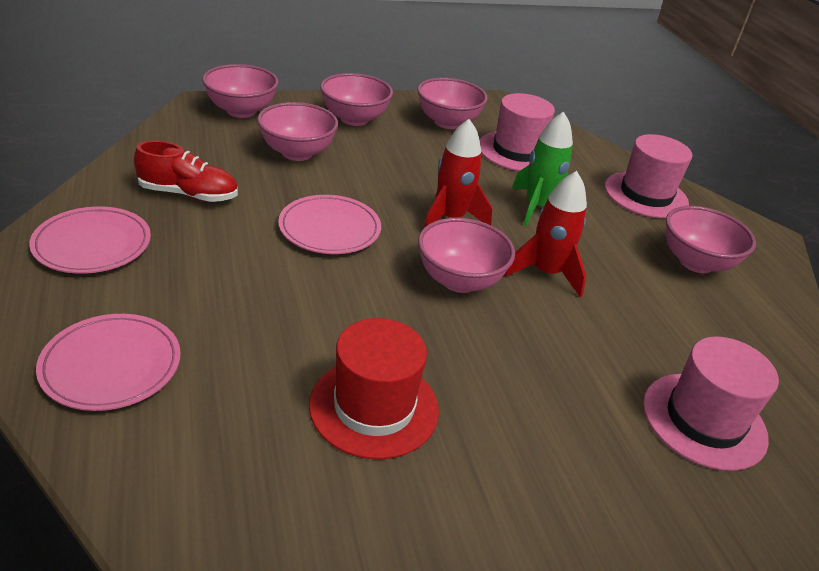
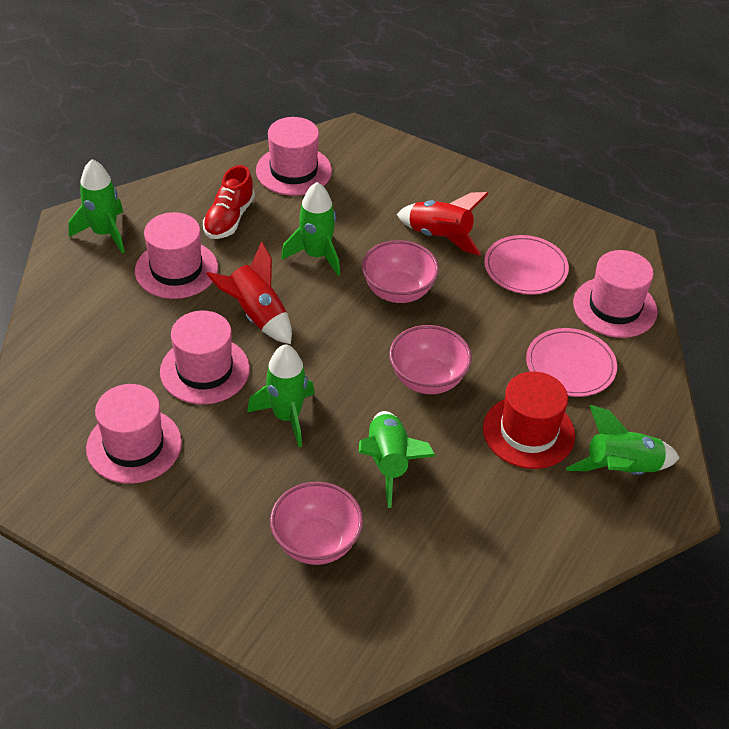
green rocket: [512,112,573,226] = 1 -> [69,159,125,253] [247,344,315,447] [281,182,340,276] [359,411,436,508] [566,405,680,475] = 5
pink bowl: [202,64,279,118] [257,102,338,161] [320,73,393,126] [417,78,488,129] [418,218,515,293] [666,206,756,273] = 6 -> [270,482,363,565] [362,240,439,303] [389,325,472,394] = 3
pink hat: [480,93,555,171] [605,134,692,218] [643,336,779,471] = 3 -> [86,384,182,484] [135,212,218,299] [160,311,250,404] [256,117,332,196] [573,250,658,338] = 5
pink plate: [29,207,151,274] [36,314,181,411] [278,195,381,254] = 3 -> [484,235,569,294] [526,328,617,397] = 2

